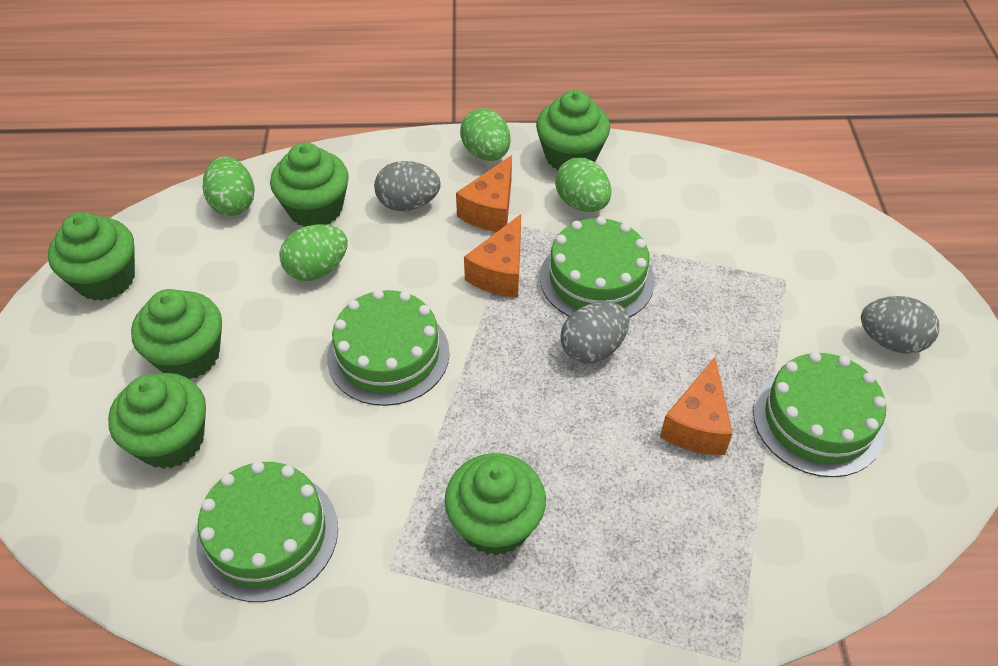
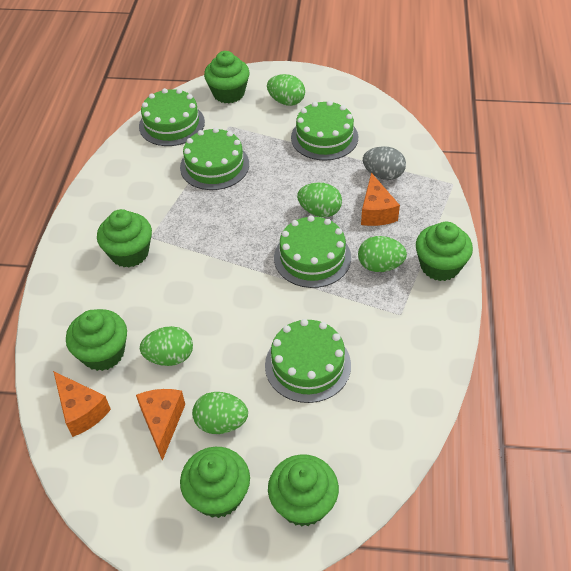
green cake: [196,461,338,602] [327,289,450,406] [540,216,655,317] [753,352,886,477] = 4 -> [139,88,205,146] [180,127,249,190] [265,319,351,403] [274,215,351,288] [291,100,358,161] = 5
green egg: [203,156,255,216] [280,224,348,281] [460,108,511,161] [555,158,611,212] = 4 -> [140,326,193,366] [192,392,248,434] [267,74,305,106] [297,183,342,217] [358,236,407,272] = 5
grey egg: [374,161,441,211] [560,302,629,364] [861,296,939,354] = 3 -> [363,146,406,180] = 1

